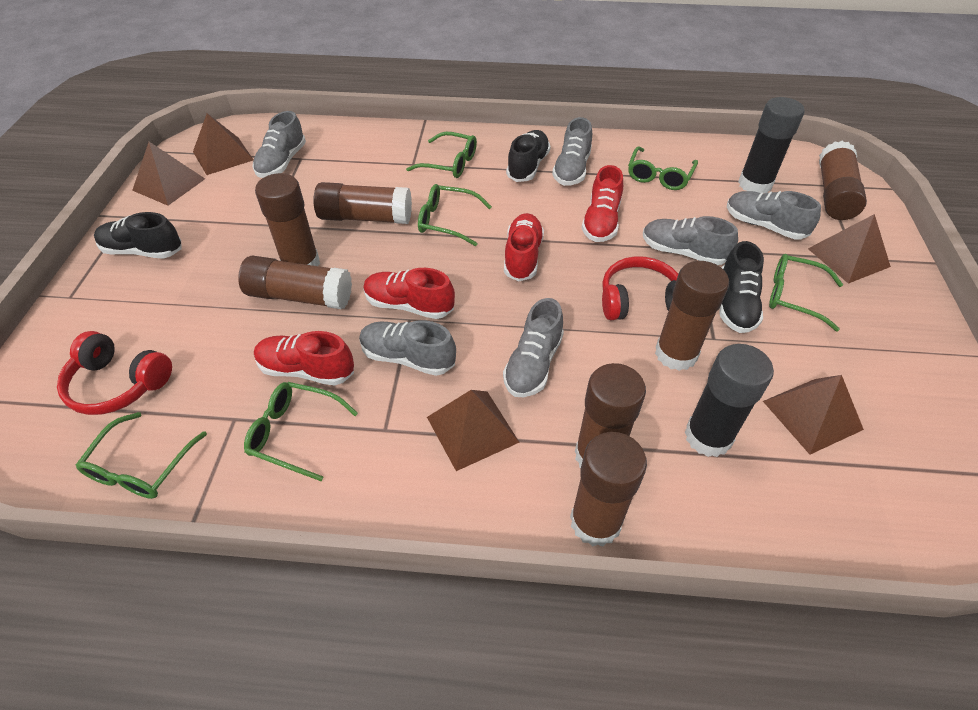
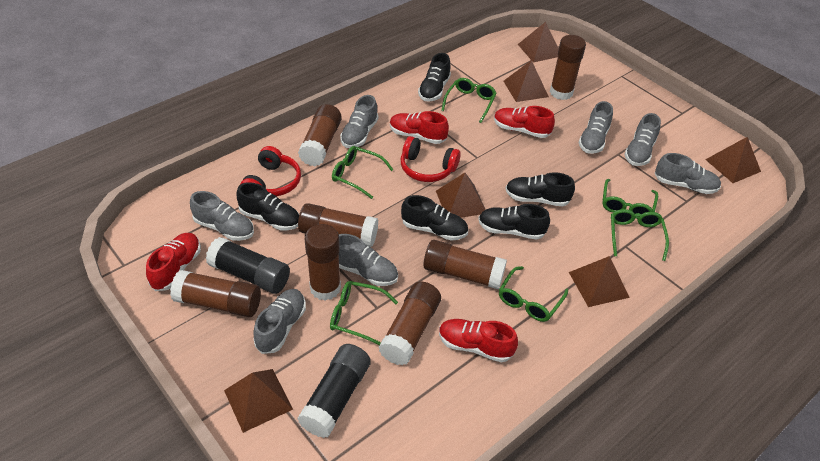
black shoe: [94,212,182,259] [506,130,551,182] [719,241,764,333] = 3 -> [236,182,299,230] [401,195,468,241] [418,53,451,101] [478,204,550,240] [505,172,575,207] = 5
brown pyramid: [132,142,205,206] [193,113,253,175] [427,390,520,471] [763,375,864,455] [808,214,891,284] = 5 -> [224,369,293,433] [436,173,486,218] [503,60,549,102] [518,22,559,63] [569,256,630,307] [705,137,761,183] = 6
grey shoe: [253,111,306,178] [359,320,456,376] [503,298,564,397] [552,117,592,186] [643,216,738,265] [727,191,821,239] = 6 -> [190,191,254,241] [253,289,306,354] [339,234,398,286] [340,95,379,148] [578,101,613,154] [624,113,661,166] [654,153,721,194] = 7

